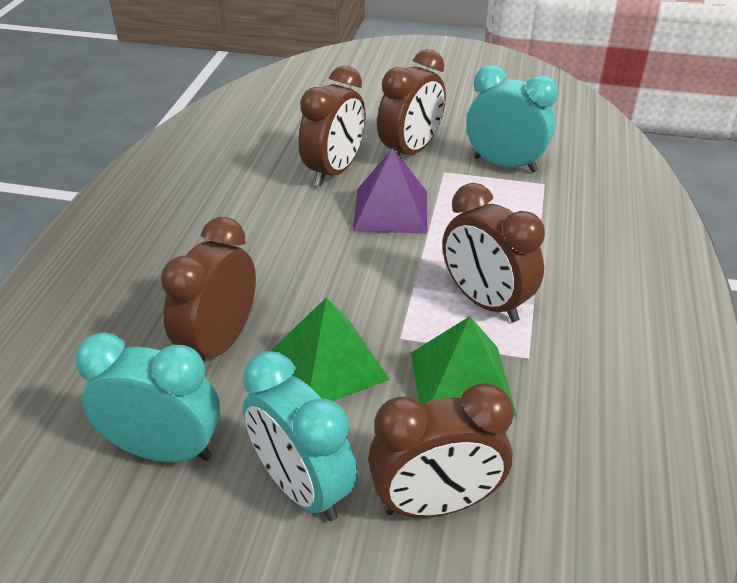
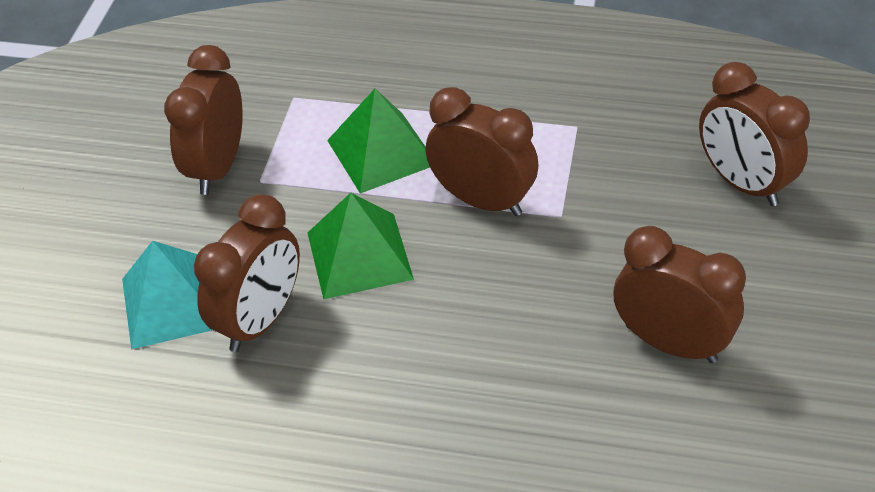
purple pyramid: [353,148,427,234] = 1 -> none = 0
turquoise clock: [75,332,220,462] [243,351,358,521] [466,65,558,172] = 3 -> none = 0
turquoise pyramid: none = 0 -> [122,241,212,349] = 1

